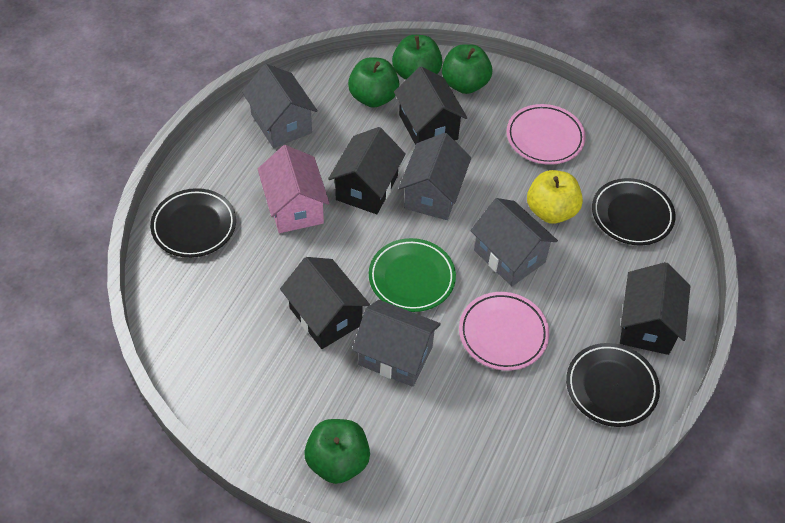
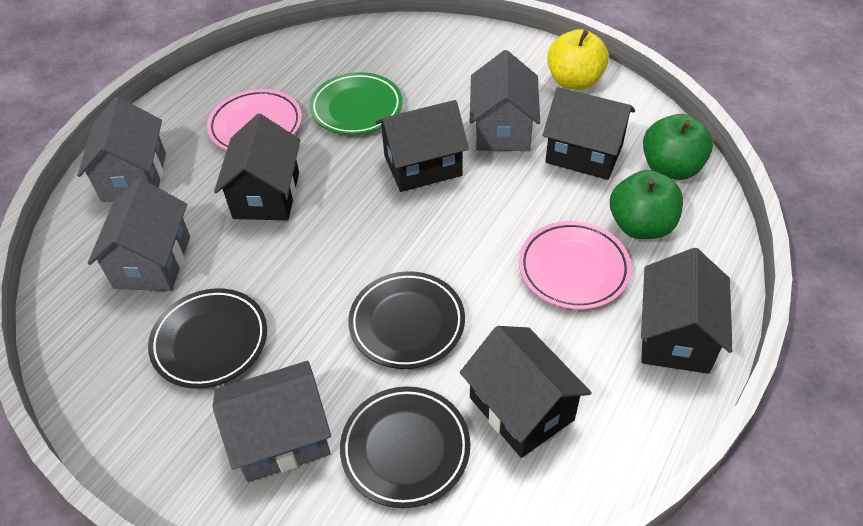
black house: [280,257,370,349] [328,127,406,214] [394,66,467,145] [620,262,690,355] = 4 -> [214,114,301,220] [375,100,469,192] [460,326,592,458] [543,87,635,180] [641,248,732,374] = 5
green apple: [304,419,370,484] [348,57,400,108] [392,35,442,80] [442,44,492,94] = 4 -> [610,170,683,239] [643,114,713,180] = 2
pink house: [258,145,330,233] = 1 -> none = 0

